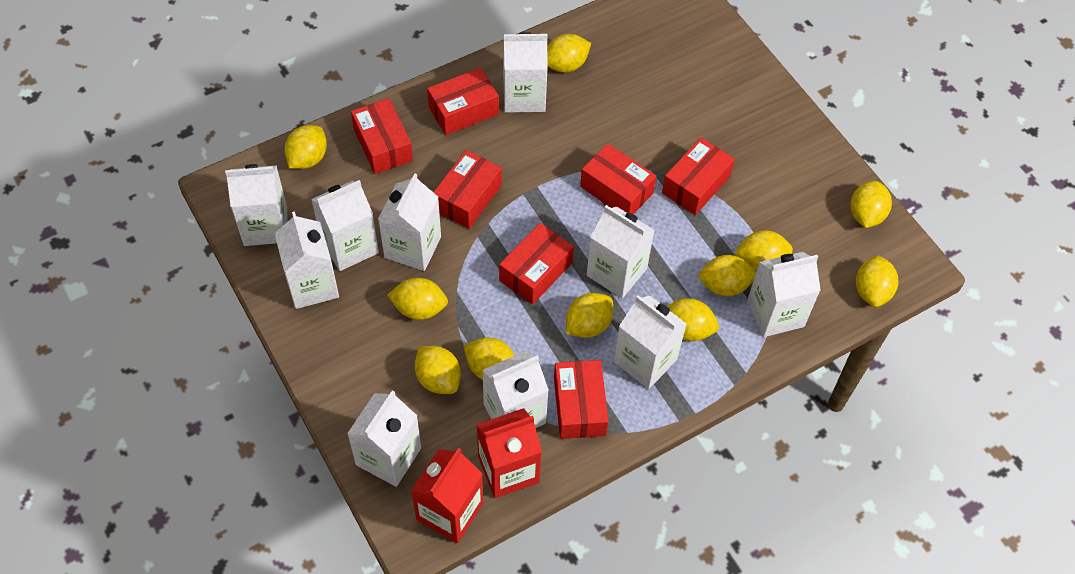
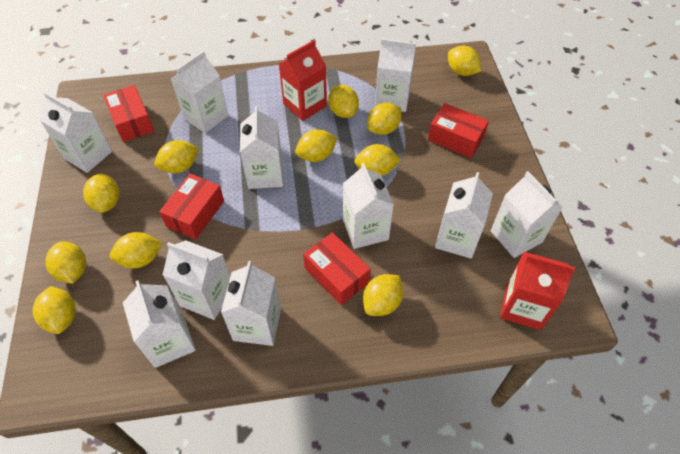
red box: [351,98,413,174] [427,68,499,135] [433,150,502,229] [499,223,574,305] [554,360,609,439] [580,143,656,214] [662,137,735,215] = 7 -> [103,85,154,142] [159,173,224,240] [303,232,371,305] [428,103,489,158] = 4

